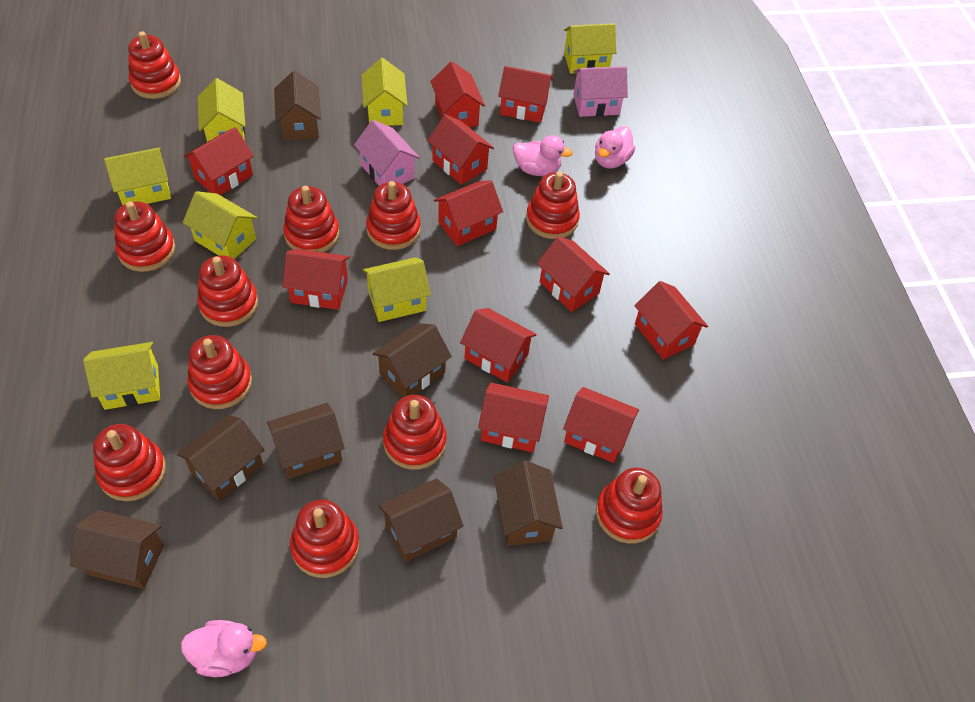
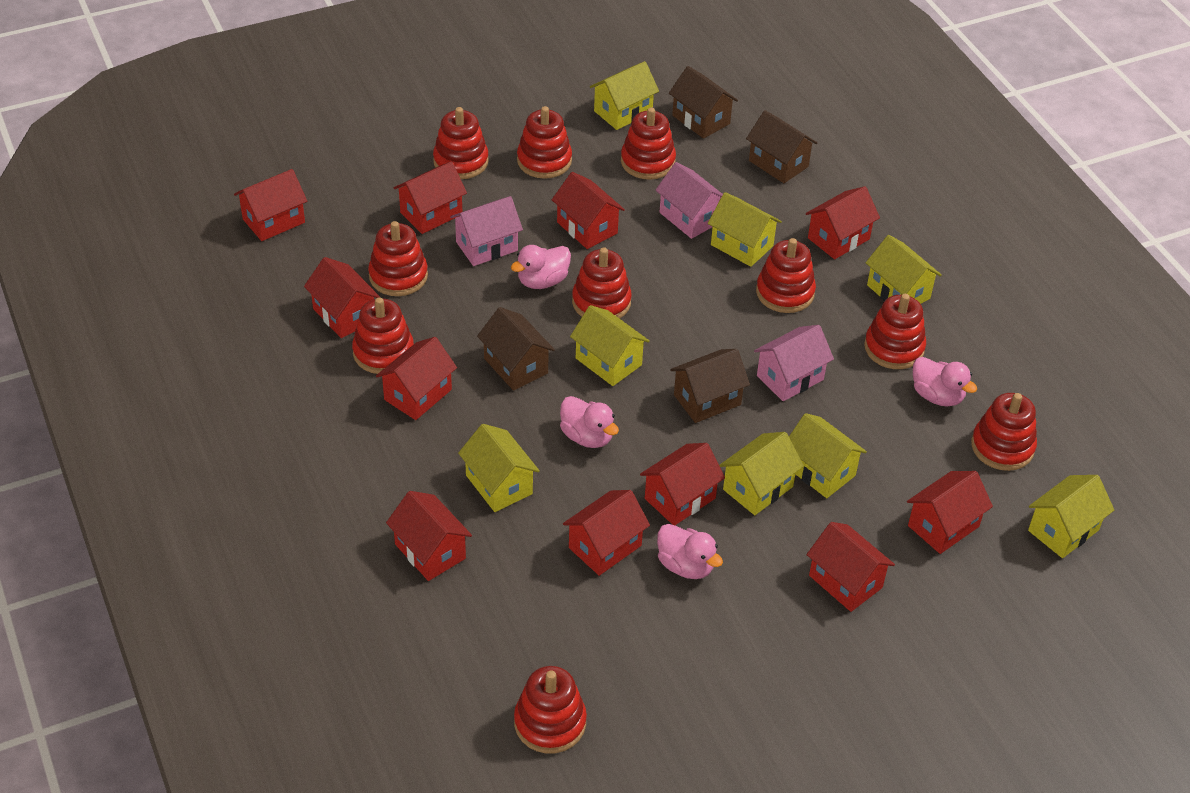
brown house: [70,510,164,589] [177,415,264,501] [267,403,345,479] [274,71,321,141] [372,323,452,398] [378,478,464,562] [494,460,563,546] = 7 -> [477,307,555,391] [669,66,738,139] [670,349,750,423] [746,110,817,183] = 4
pink duck: [181,620,267,677] [513,135,573,176] [595,126,635,168] = 3 -> [511,245,571,289] [560,396,619,448] [657,524,723,579] [913,357,977,406] = 4
pink house: [354,120,420,186] [573,66,628,117] = 2 -> [450,196,523,266] [655,162,723,239] [754,325,834,401] = 3
red stacking toy: [93,424,166,501] [114,201,175,272] [128,32,181,99] [187,335,252,409] [197,255,258,327] [283,186,339,252] [290,499,360,578] [366,181,421,250] [383,395,447,470] [526,172,580,239] [596,468,663,544] = 11 -> [352,297,414,374] [368,221,428,296] [433,107,489,179] [514,666,587,754] [517,106,572,179] [572,247,632,319] [621,107,676,180] [756,238,816,313] [864,294,926,369] [971,393,1037,471] = 10
yellow house: [83,342,160,410] [104,148,171,205] [183,191,257,259] [198,78,245,142] [361,58,408,126] [363,257,431,322] [564,23,616,74] = 7 -> [458,424,540,512] [570,305,650,386] [590,61,659,130] [708,192,782,267] [719,432,804,515] [789,413,867,498] [866,235,942,304] [1028,475,1114,558] = 8

